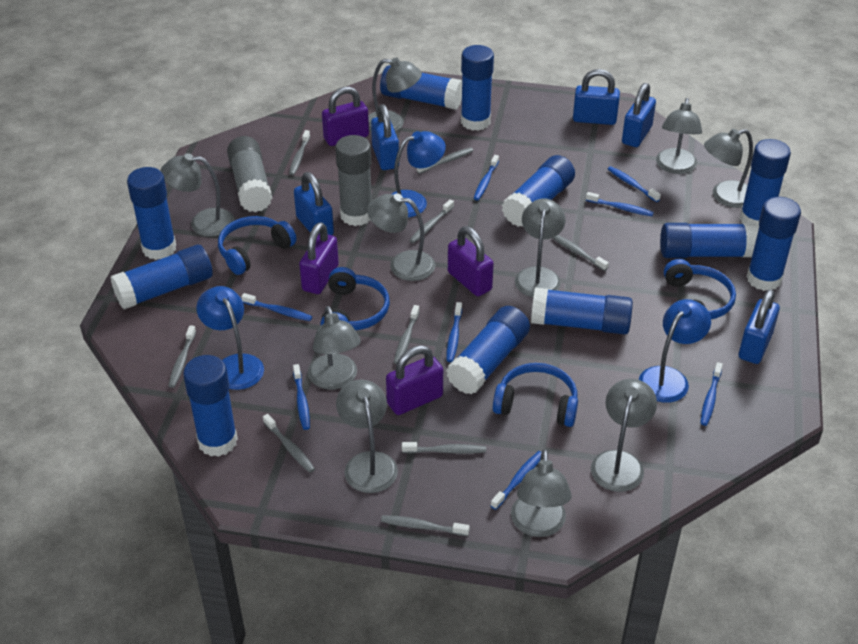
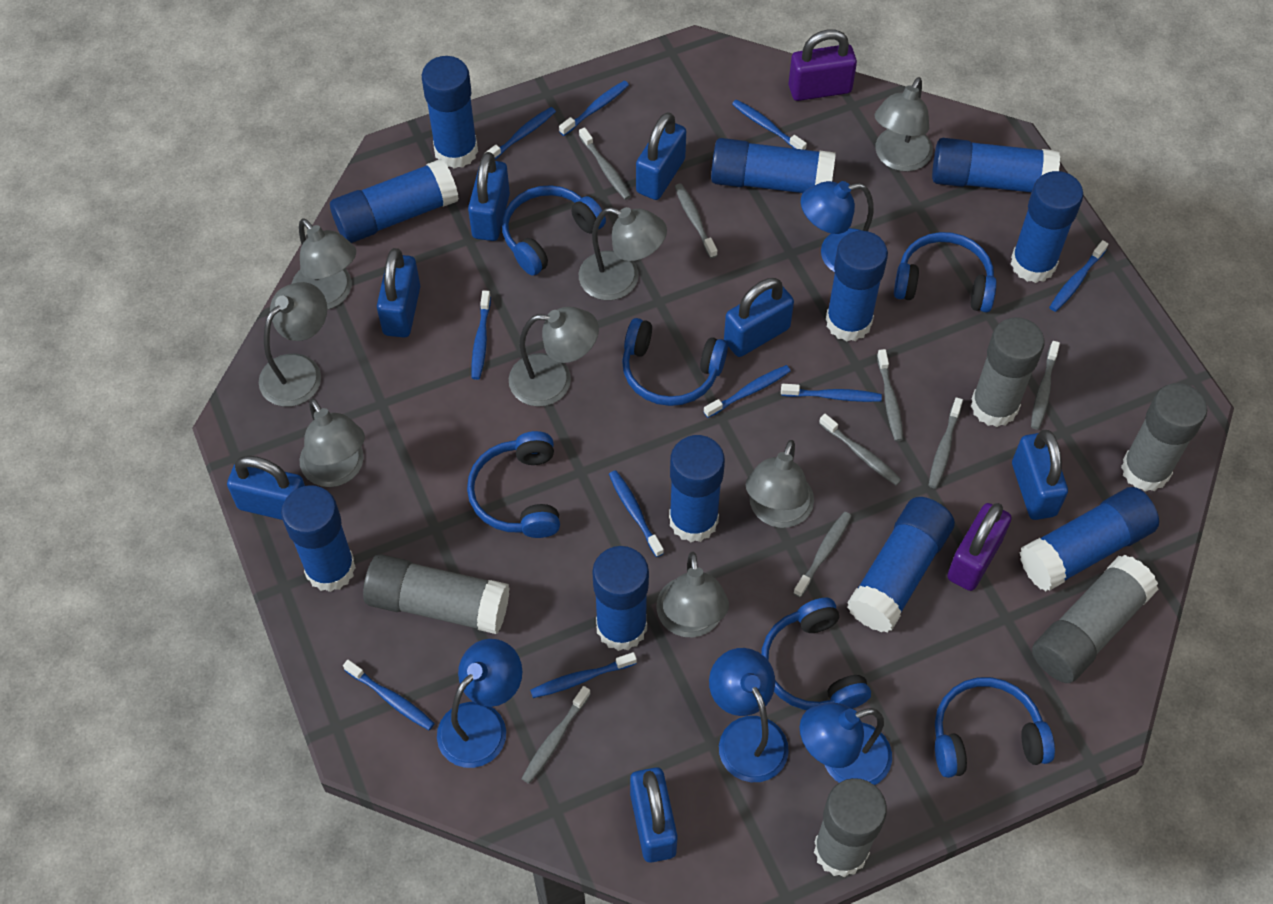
blue headphones: [218,216,296,275] [320,267,390,330] [493,363,578,427] [664,259,736,319] = 4 -> [467,431,560,538] [502,185,606,276] [622,318,728,406] [761,598,871,710] [894,232,997,313] [935,677,1055,778] = 6
blue lamp: [196,286,264,390] [392,131,446,218] [639,299,711,403] = 3 -> [437,639,522,768] [709,648,789,782] [800,703,892,785] [801,181,874,272] = 4
blue padlock: [294,172,334,235] [371,104,399,170] [573,69,620,125] [622,83,656,147] [739,289,780,364] = 5 -> [227,456,305,520] [377,248,420,337] [468,152,510,241] [630,767,678,863] [636,112,686,200] [724,278,794,357] [1012,429,1068,520] = 7
blue toothbrush: [241,293,312,321] [293,364,310,430] [446,302,462,362] [474,155,499,200] [491,451,542,510] [586,192,654,216] [608,166,661,202] [700,362,723,426] = 8 -> [343,660,435,730] [472,290,491,380] [485,107,556,160] [530,652,637,698] [559,81,629,136] [609,470,664,557] [704,365,791,418] [732,99,807,150] [781,384,882,402] [1049,240,1108,312] = 10
grey glue stick: [227,136,272,213] [335,135,372,226] = 2 -> [363,554,509,634] [814,778,887,878] [971,317,1044,427] [1032,555,1158,683] [1121,383,1207,492] = 5
grey lamp: [161,153,235,237] [308,306,361,390] [336,379,398,493] [367,193,435,281] [368,57,422,132] [511,449,572,537] [515,198,566,297] [591,379,657,492] [656,98,702,174] [704,129,753,208] = 10 -> [259,282,327,407] [292,218,356,310] [300,398,365,487] [509,307,599,407] [579,207,667,300] [656,552,729,638] [746,440,814,528] [875,77,933,172] = 8
grey toothbrush: [168,325,196,388] [263,414,315,473] [289,130,310,175] [381,515,470,536] [394,305,420,364] [402,442,486,454] [409,199,454,243] [417,147,474,174] [553,235,609,271] = 9 -> [522,686,591,784] [579,127,631,200] [674,183,717,258] [793,512,851,597] [819,414,901,486] [877,349,903,441] [928,397,963,489] [1031,341,1060,430] = 8
purple padlock: [299,222,339,294] [322,86,369,146] [386,345,443,415] [448,226,494,296] = 4 -> [788,29,857,101] [947,503,1012,591] = 2

